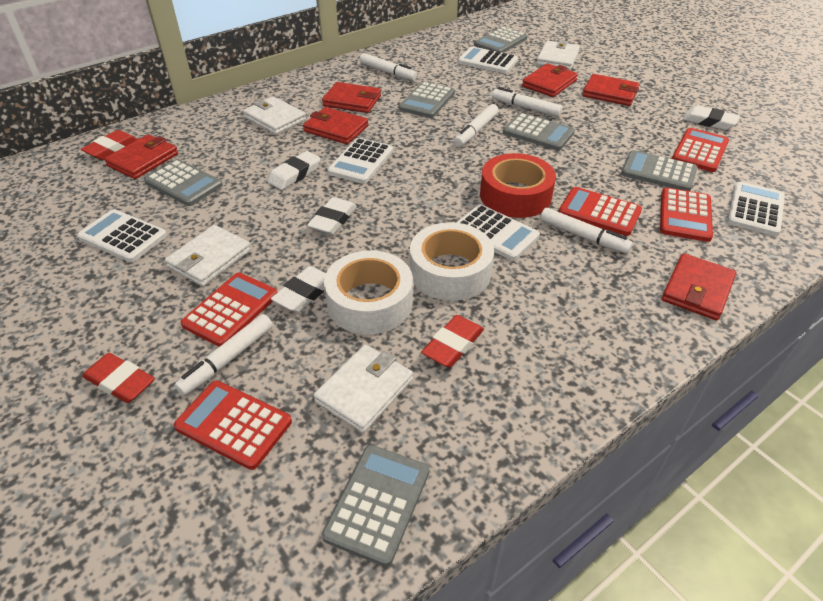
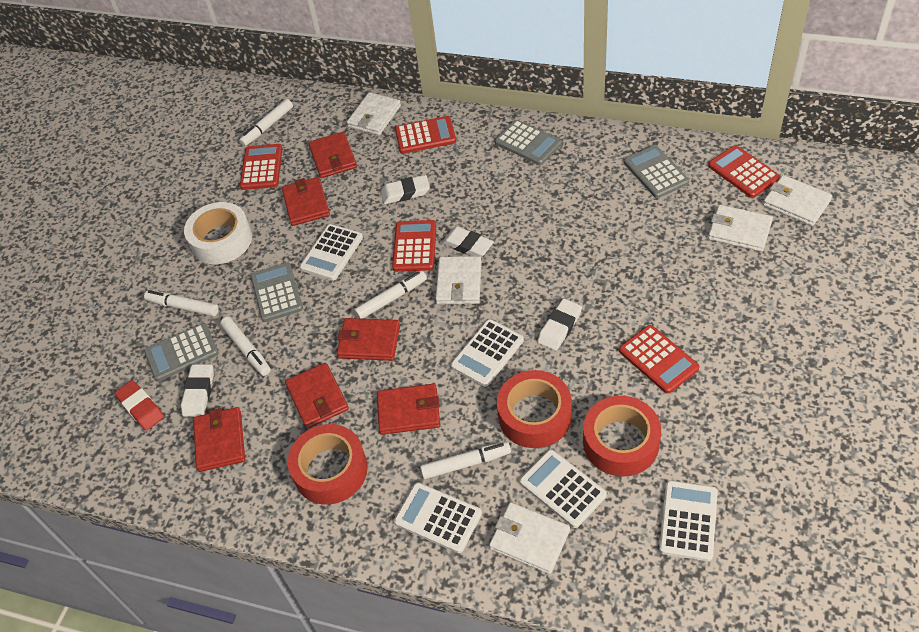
grey calculator: [144,159,223,206] [322,445,429,567] [399,82,455,118] [474,27,527,53] [503,113,575,150] [621,150,698,191] = 6 -> [144,323,219,382] [250,262,303,322] [495,120,562,165] [624,145,689,198] = 4
red eraser: [81,130,138,160] [82,353,155,403] [421,315,484,368] = 3 -> [114,380,164,431] = 1
red tape: [480,153,556,218] = 1 -> [288,424,368,504] [497,370,572,448] [583,396,661,477] = 3
white tape: [324,250,413,334] [410,222,494,301] = 2 -> [184,202,252,264] = 1
white wallet: [165,225,251,287] [243,97,306,135] [313,345,413,433] [536,40,580,70] = 4 -> [347,92,401,136] [435,256,482,304] [489,502,570,574] [708,205,773,252] [763,175,832,226] = 5

